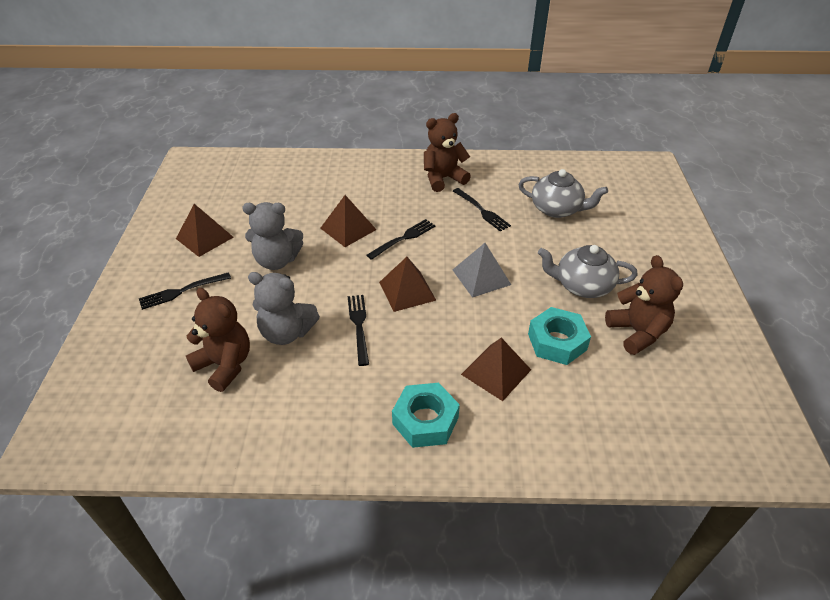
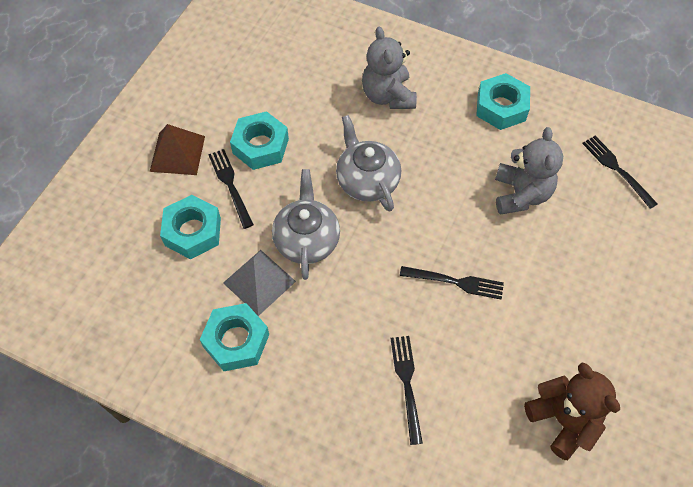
brown pyramid: [176,204,234,257] [320,195,377,247] [379,257,436,312] [461,338,531,401] = 4 -> [150,124,205,175] = 1
brown teddy bear: [186,288,250,392] [424,113,471,192] [605,255,683,355] = 3 -> [524,362,620,460] = 1
turquoise nut: [392,383,460,448] [528,307,591,365] = 2 -> [160,195,221,259] [200,303,269,371] [230,111,289,170] [476,73,530,130] = 4

